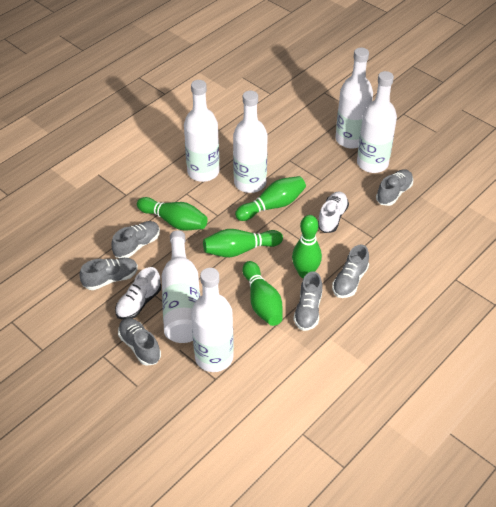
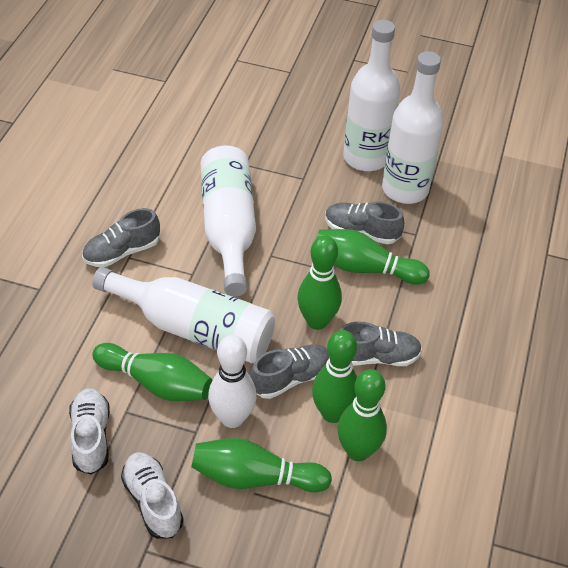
green bowling pin: [137,197,208,231] [203,229,283,257] [235,176,306,221] [242,261,283,326] [292,215,322,278] = 5 -> [92,343,212,401] [191,438,332,492] [297,235,342,330] [312,330,357,423] [316,229,430,285] [337,369,387,461] = 6
grey shoe: [79,258,138,290] [111,221,160,258] [118,318,161,366] [293,271,322,331] [332,245,369,298] [376,169,413,206] = 6 -> [82,208,160,267] [250,344,329,399] [325,201,404,244] [339,322,422,366] = 4
white bottle: [162,230,200,343] [184,80,220,182] [191,268,234,372] [233,90,268,193] [335,48,373,149] [357,71,397,173] = 6 -> [92,267,275,363] [200,146,256,296] [343,20,400,171] [382,51,444,204] = 4
white bowling pin: none = 0 -> [208,335,257,428] = 1

